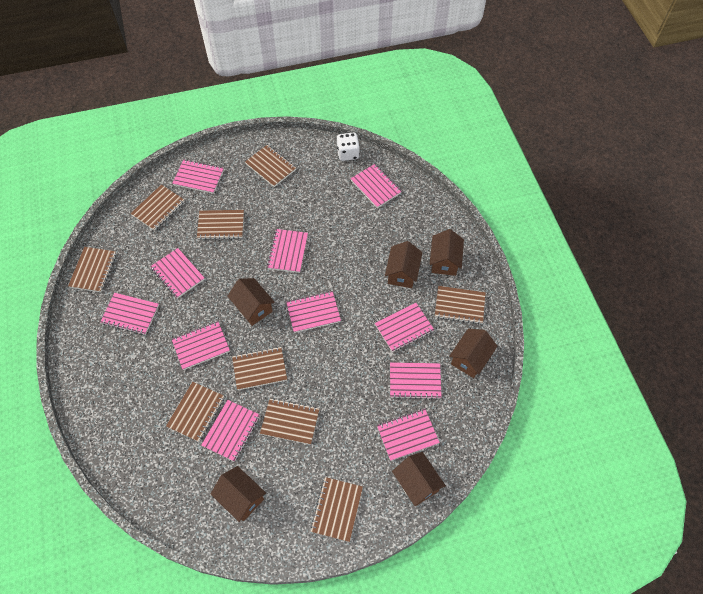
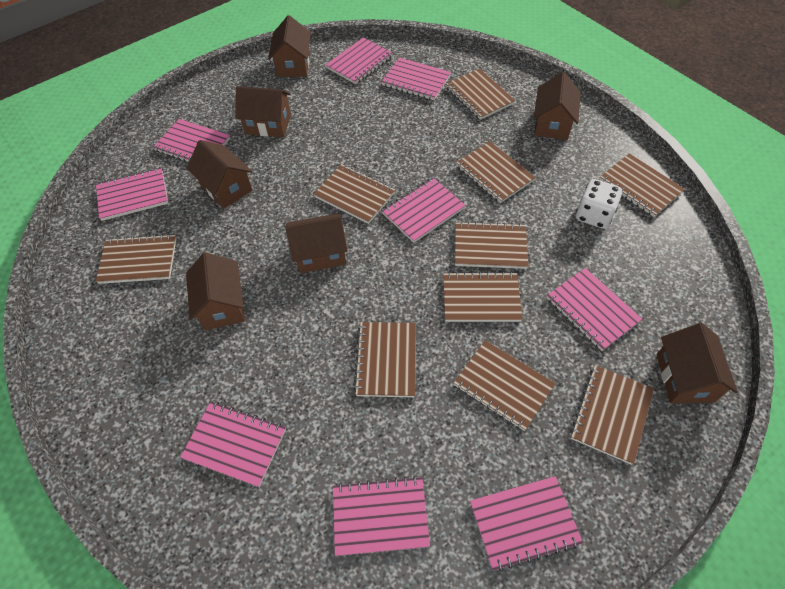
brown house: [211,466,266,522] [227,278,275,326] [385,241,422,288] [392,452,446,506] [430,229,464,276] [449,329,497,378] = 6 -> [186,252,245,330] [187,140,252,209] [235,86,291,137] [268,15,311,77] [285,213,348,273] [534,72,581,140] [656,323,738,404] = 7
brown notebook: [68,247,116,292] [130,185,185,231] [166,382,224,442] [197,210,244,240] [232,347,287,390] [245,145,296,187] [260,398,319,445] [310,477,363,542] [435,286,486,324] = 9 -> [96,234,177,284] [314,164,395,224] [354,322,416,397] [443,272,523,322] [446,68,515,120] [454,340,556,431] [455,221,529,269] [456,142,536,203] [570,365,654,465] [599,153,685,217] = 10
pink notebook: [100,293,159,335] [150,248,205,298] [172,160,224,194] [172,321,230,370] [201,400,260,462] [267,229,308,273] [286,291,341,333] [351,164,402,208] [375,303,434,352] [377,409,440,461] [390,362,442,399] = 11 -> [96,168,168,221] [153,119,230,162] [180,401,286,487] [326,37,393,84] [333,476,430,556] [382,58,451,100] [382,178,466,243] [470,476,583,572] [547,268,642,351] = 9

